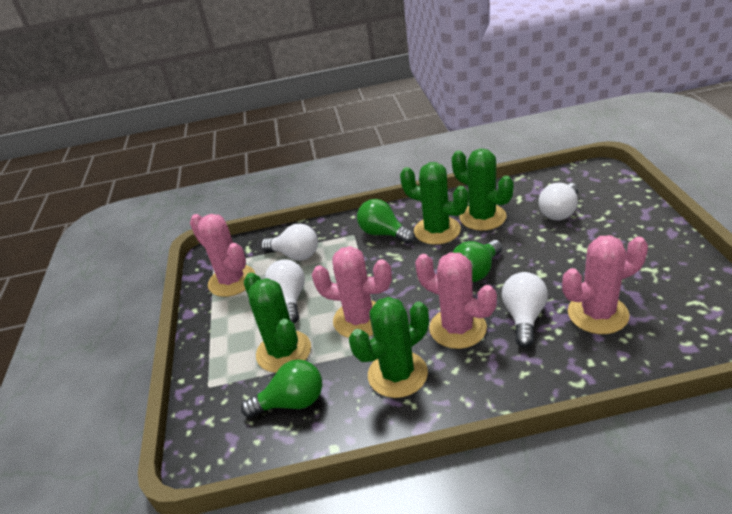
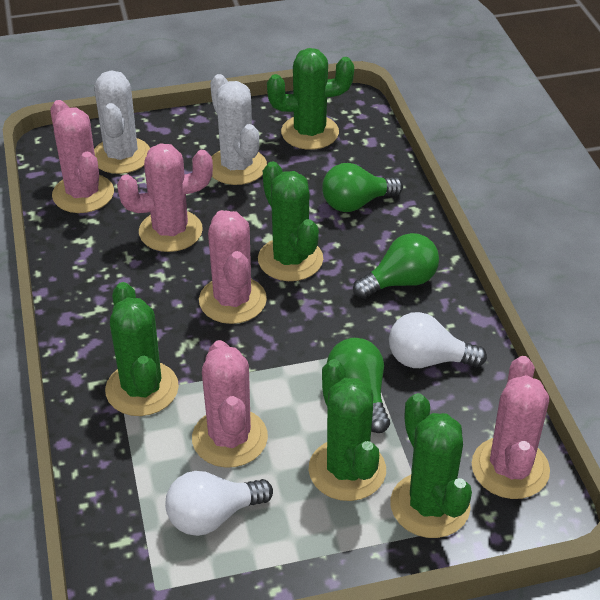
green cactus: [244,273,311,373] [349,297,429,398] [400,162,469,245] [452,148,513,231] = 4 -> [105,282,179,416] [258,162,323,281] [267,48,354,150] [308,359,386,501] [390,393,472,538] = 5
pink cactus: [190,214,255,297] [312,246,392,338] [415,252,497,349] [562,235,648,334] = 4 -> [50,100,114,213] [117,143,213,252] [192,340,268,468] [199,210,267,324] [472,356,550,499] = 5
white cactus: none = 0 -> [94,70,150,174] [210,74,267,185] = 2
white light bulb: [261,224,318,261] [264,259,305,323] [502,272,548,347] [538,183,579,220] = 4 -> [165,471,273,536] [389,312,487,368] = 2

